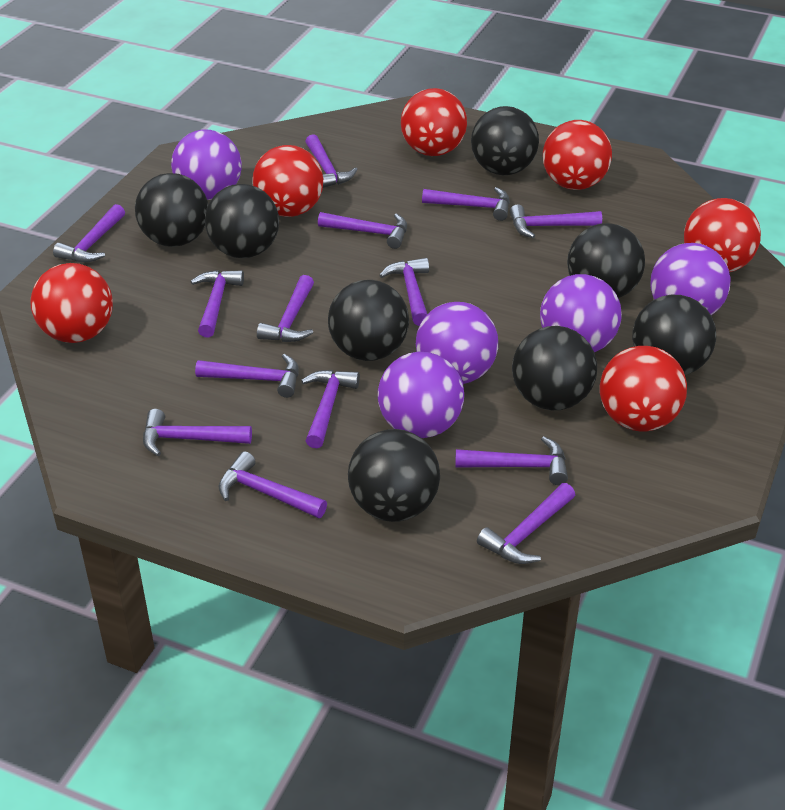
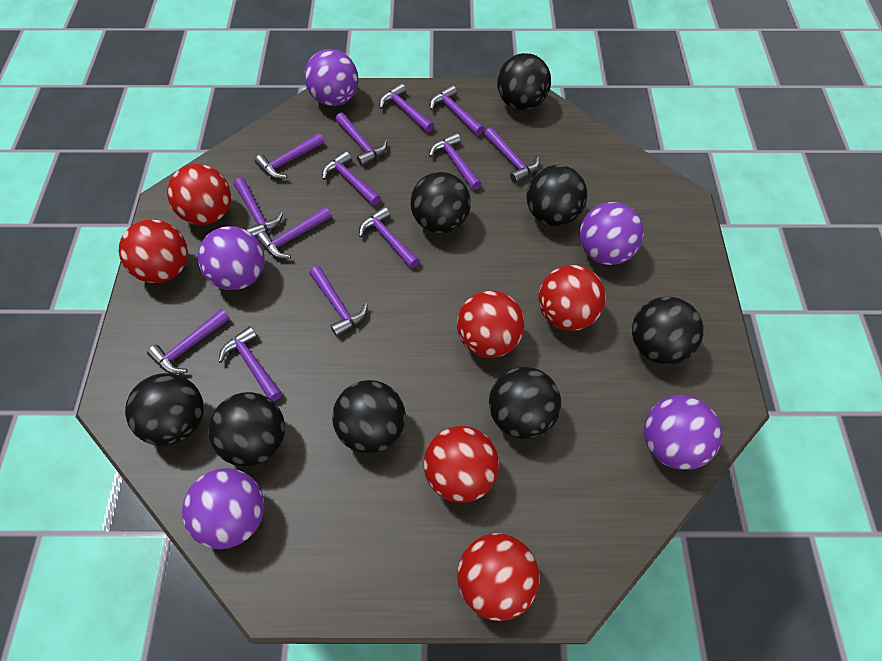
purple hammer: [53,204,125,262] [143,409,252,456] [191,270,244,337] [195,354,299,398] [219,451,327,518] [257,275,314,342] [301,370,360,448] [305,134,358,188] [318,212,407,249] [379,258,429,326] [422,187,510,221] [455,436,568,485] [477,483,575,564] [510,204,602,238] = 14 -> [147,309,230,374] [218,326,282,401] [234,178,283,237] [255,133,325,179] [256,207,331,259] [309,266,368,337] [322,151,381,206] [335,113,387,167] [359,206,420,268] [379,83,434,133] [429,133,482,190] [430,85,484,136] [484,127,540,184] = 13

